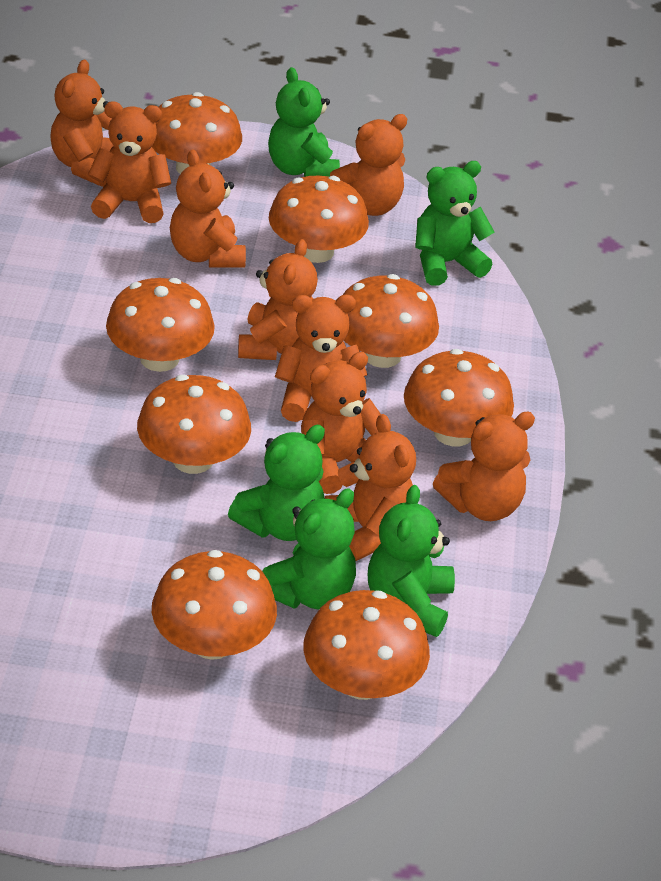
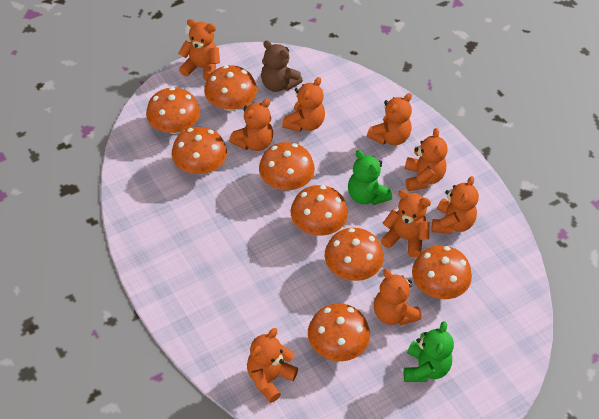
brown teddy bear: none = 0 -> [261,40,303,92] = 1
green teddy bear: [228,425,325,541] [262,489,356,609] [268,67,340,177] [368,485,455,637] [415,161,494,286] = 5 -> [348,150,392,205] [403,321,454,382] = 2

